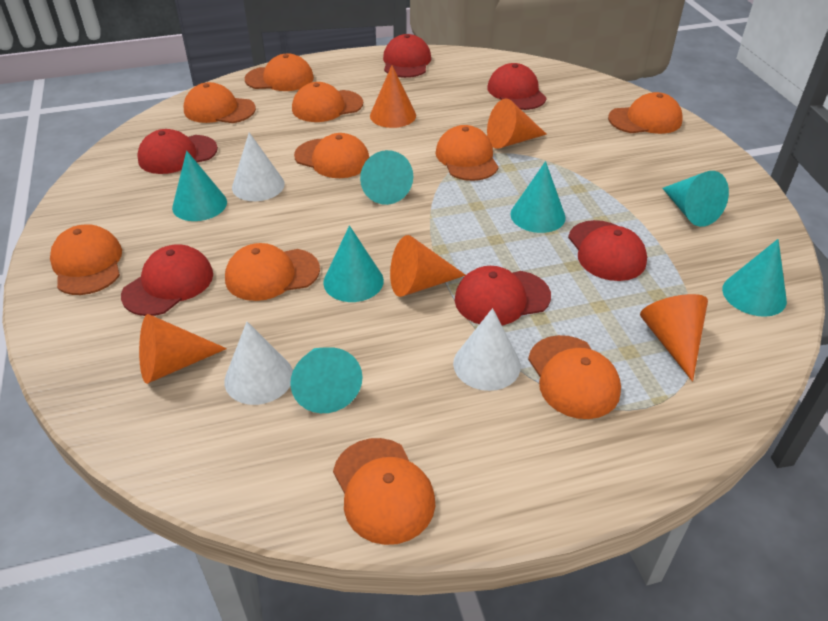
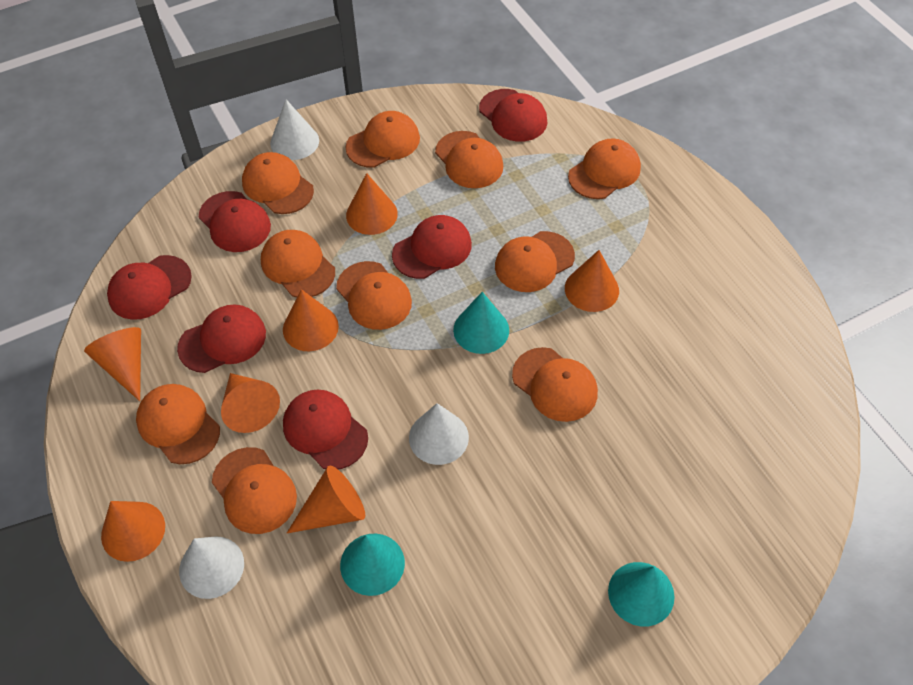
orange cone: [139,314,227,384] [370,65,416,128] [390,235,466,297] [487,99,547,149] [640,294,708,381] = 5 -> [84,327,141,401] [101,501,165,562] [221,373,280,433] [283,289,339,351] [287,466,365,533] [346,173,398,235] [565,250,619,312] = 7
turquoise cone: [172,151,227,221] [290,347,363,413] [323,225,384,302] [360,150,413,205] [510,161,566,233] [662,171,729,227] [722,239,787,317] = 7 -> [340,534,405,596] [453,292,509,354] [608,562,675,627] = 3

